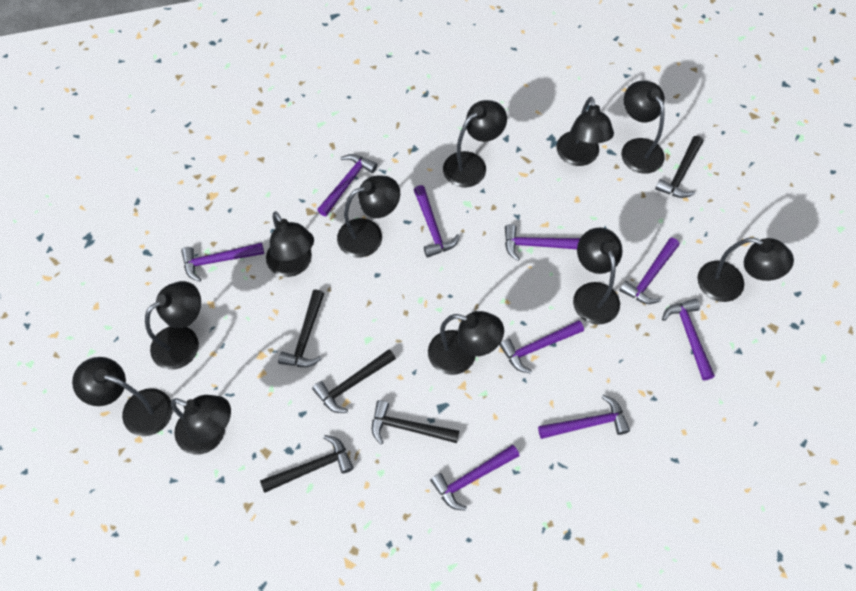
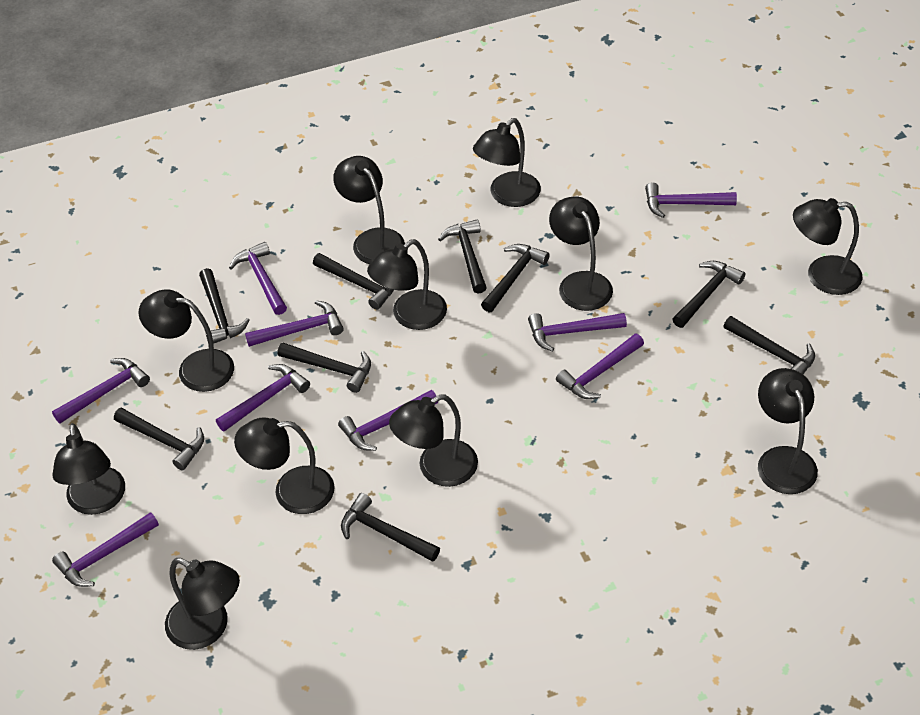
black hammer: [260,435,354,493] [278,290,324,367] [312,349,396,413] [372,400,459,444] [655,136,703,198] = 5 -> [114,407,204,471] [199,268,250,344] [278,343,371,393] [313,253,394,310] [341,493,440,562] [438,219,487,293] [481,244,550,312] [672,261,745,328] [724,316,815,374] = 9

